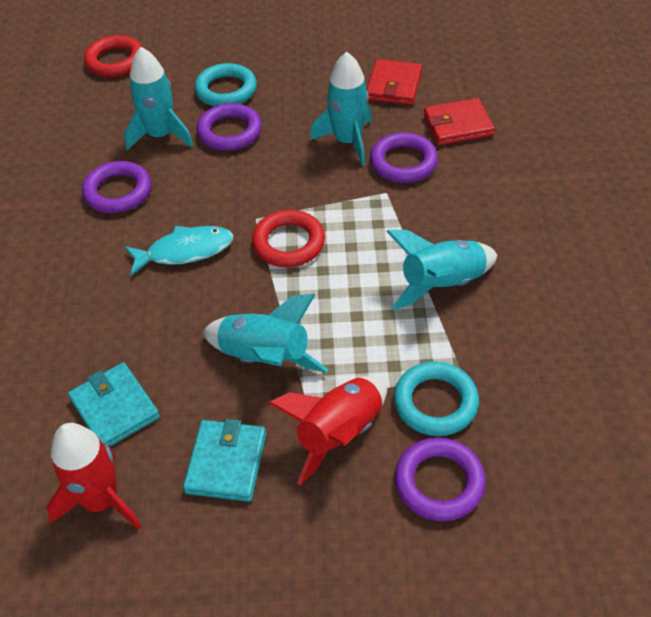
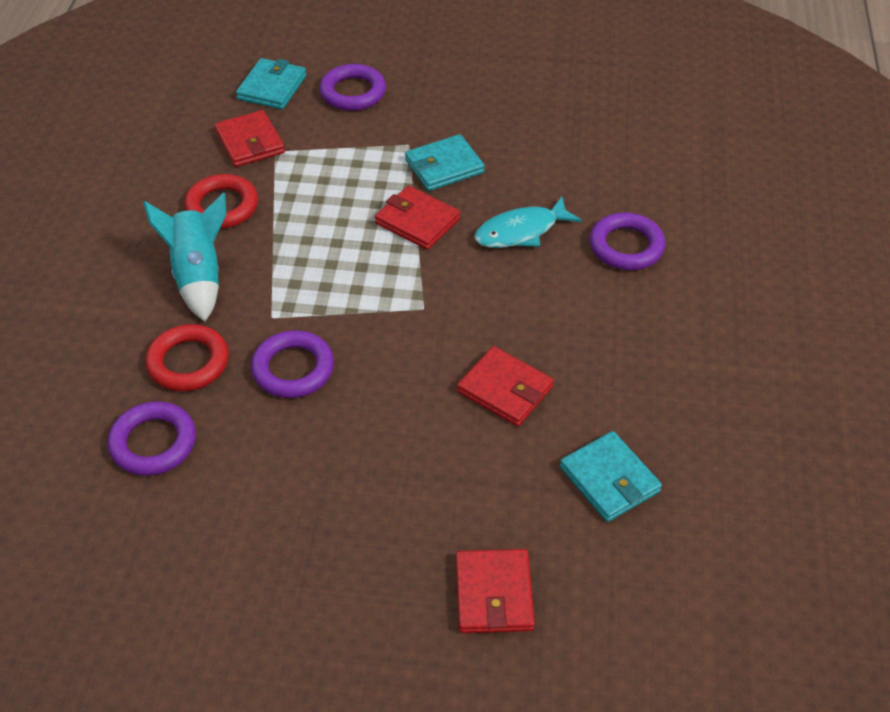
red rocket: [46,423,142,530] [268,376,387,485] = 2 -> none = 0
red wallet: [366,59,422,105] [424,98,495,145] = 2 -> [214,110,285,167] [375,186,460,250] [456,549,535,633] [457,346,554,426] = 4
turquoise ring: [194,63,257,107] [394,361,479,436] = 2 -> none = 0
turquoise rocket: [124,47,193,150] [203,294,328,373] [310,52,372,166] [386,230,497,310] = 4 -> [143,192,226,322] = 1
turquoise wallet: [68,362,160,446] [183,419,266,502] = 2 -> [236,58,306,109] [405,134,485,191] [560,431,662,522] = 3

